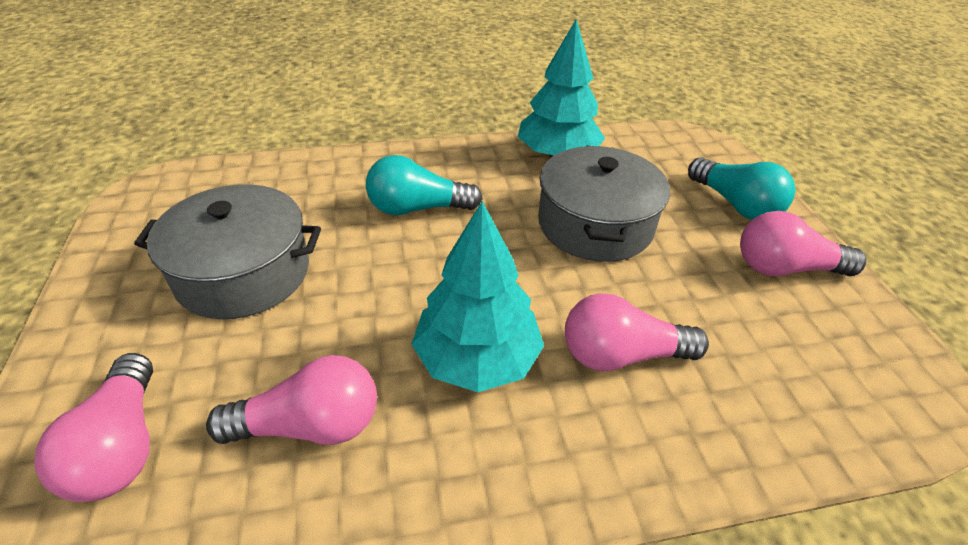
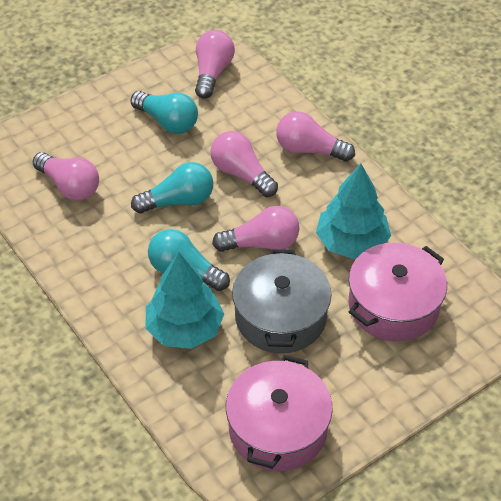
grey pot: [134,184,321,319] [538,146,670,262] = 2 -> [232,249,331,353] = 1
pink light bulb: [35,353,153,502] [206,355,377,445] [565,293,709,371] [740,211,866,276] = 4 -> [32,152,99,201] [195,30,235,99] [210,131,278,197] [212,206,299,252] [276,111,355,162] = 5
pink pot: none = 0 -> [226,355,333,471] [348,242,447,342] = 2
turquoise light bulb: [366,155,483,215] [688,157,795,220] = 2 -> [130,91,198,134] [131,162,213,214] [148,229,230,291] = 3

